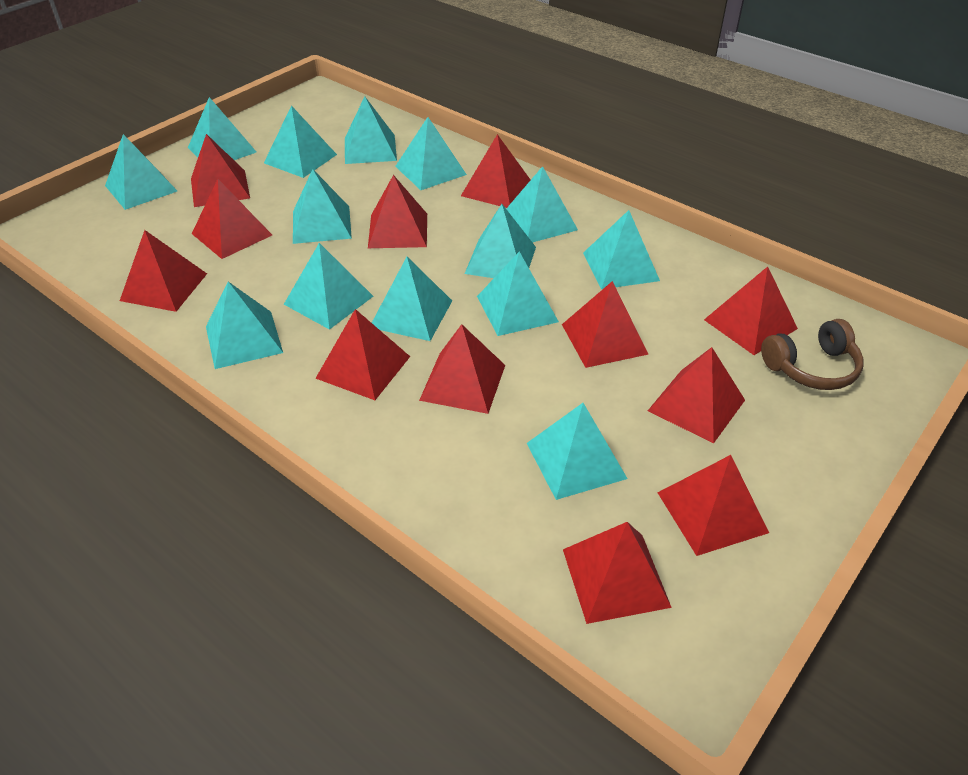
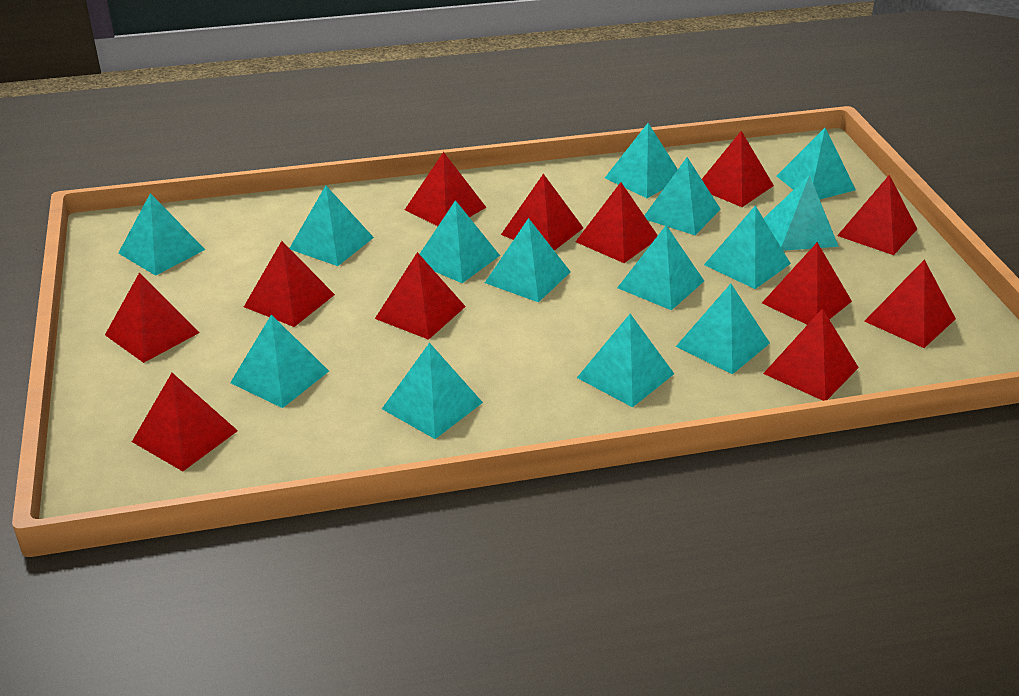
brown headphones: [761,319,864,390] = 1 -> none = 0

